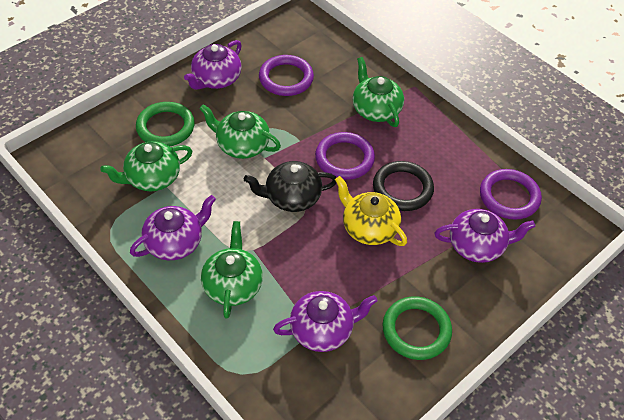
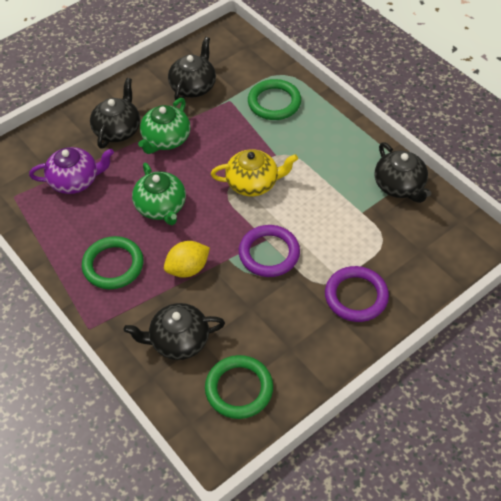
black ring: [373,161,434,211] = 1 -> none = 0
black teapot: [244,161,336,212] = 1 -> [90,78,140,149] [124,303,225,360] [168,37,216,101] [375,142,431,203] = 4
green ring: [136,102,195,146] [383,296,452,360] = 2 -> [82,236,144,289] [205,355,273,419] [248,79,301,120] = 3
green teapot: [100,141,192,191] [199,104,281,159] [201,221,263,319] [353,57,404,127] = 4 -> [132,163,186,225] [138,98,190,154] = 2
purple ring: [259,55,314,96] [315,132,375,180] [480,169,542,220] = 3 -> [239,225,300,277] [325,266,389,322] = 2
purple teapot: [130,195,216,260] [184,40,242,90] [273,291,378,352] [435,209,535,263] = 4 -> [29,147,114,194] = 1
yellow lemon: none = 0 -> [164,241,210,278] = 1

